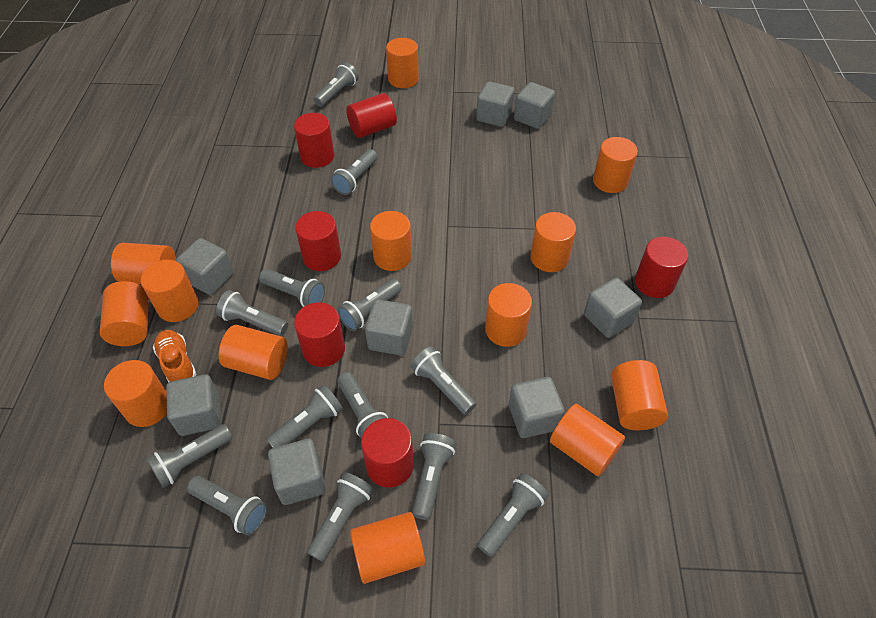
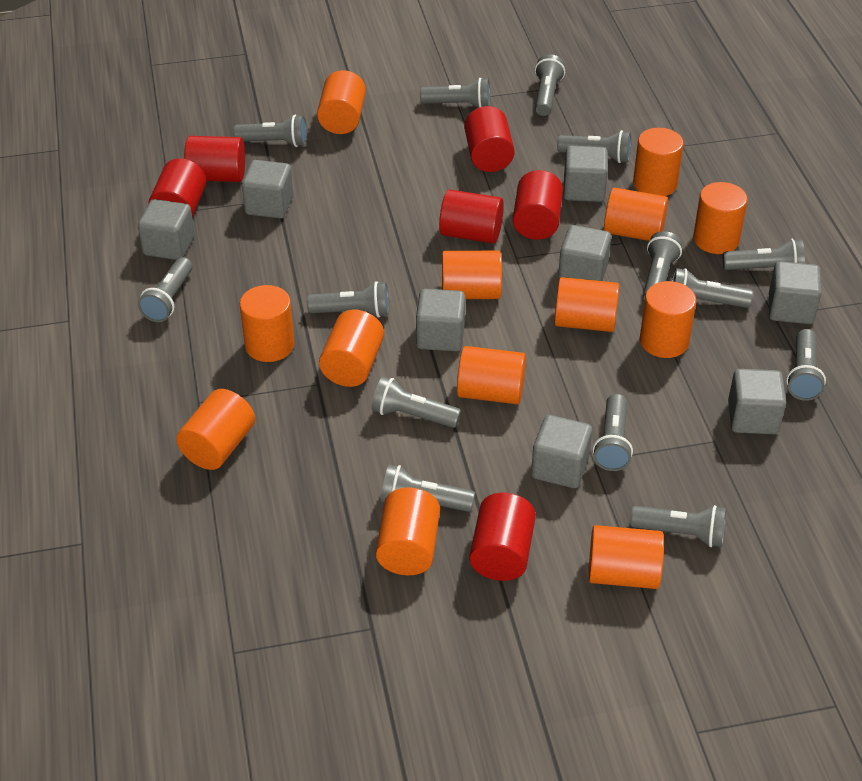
grey flashlight: [146,424,232,488] [187,476,268,536] [216,290,288,336] [259,269,325,307] [267,385,343,448] [307,472,373,562] [314,62,359,107] [331,149,377,195] [337,279,402,331] [338,372,388,439] [411,346,477,415] [412,433,456,520] [477,473,548,557] = 13 -> [138,257,193,322] [233,115,307,147] [307,281,389,318] [372,376,461,428] [381,465,475,512] [420,78,490,108] [535,54,565,116] [557,130,631,163] [593,394,633,471] [630,505,726,547] [643,231,682,300] [672,268,753,308] [723,239,805,270] [786,329,826,401] = 14
orange shoe: [153,330,196,383] = 1 -> none = 0

